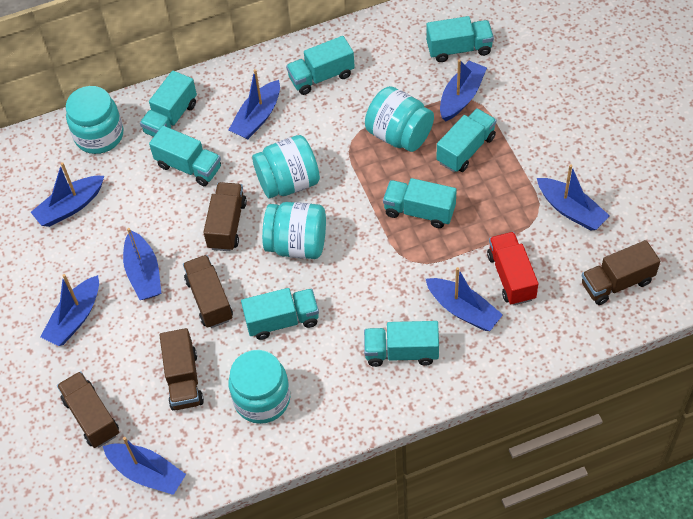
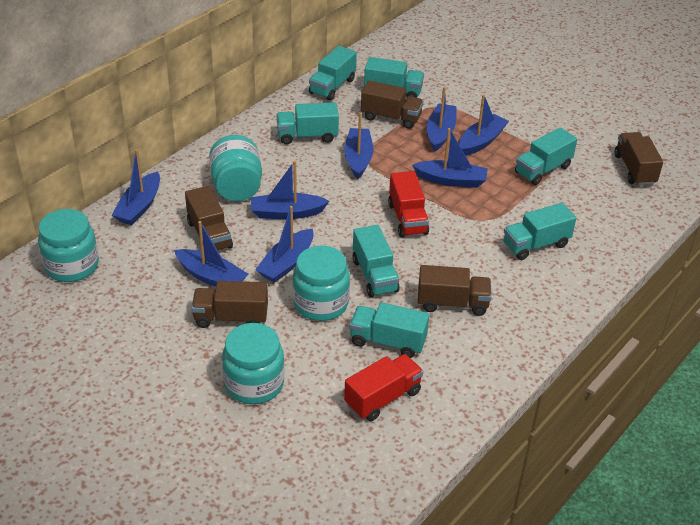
red truck: [487,232,538,305] = 1 -> [344,354,423,421] [388,171,429,237] = 2
turquoise jar: [66,86,123,154] [228,350,290,424] [252,135,320,198] [262,202,326,259] [365,86,434,152] = 5 -> [38,209,99,282] [209,135,262,201] [222,323,285,404] [293,246,350,321] = 4
turquoise truck: [140,71,197,137] [149,126,221,186] [241,288,319,340] [286,36,355,95] [364,321,439,367] [383,178,456,228] [426,16,494,62] [437,108,496,172] = 8 -> [277,102,339,145] [309,46,357,101] [350,302,429,358] [353,225,400,297] [364,57,424,98] [504,203,576,260] [515,128,577,185] = 7

